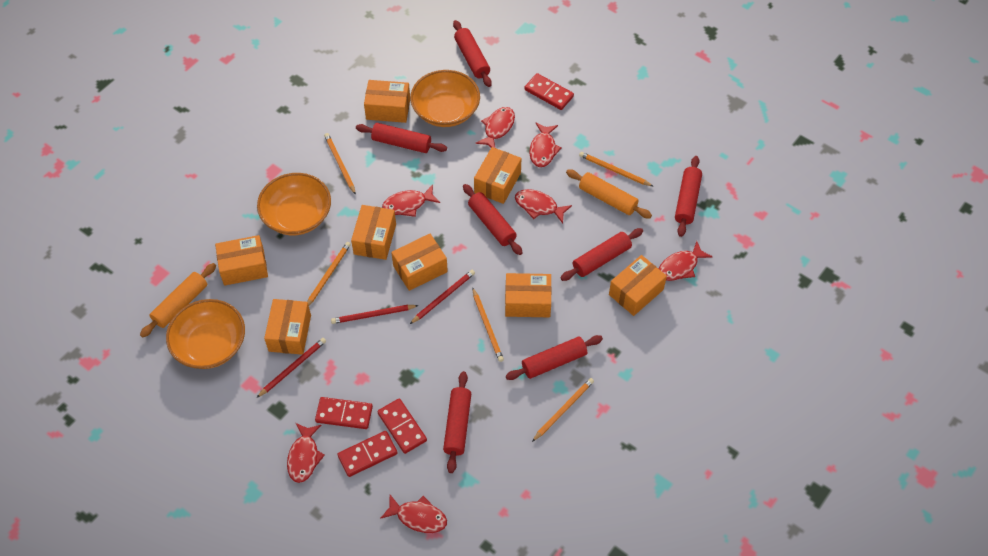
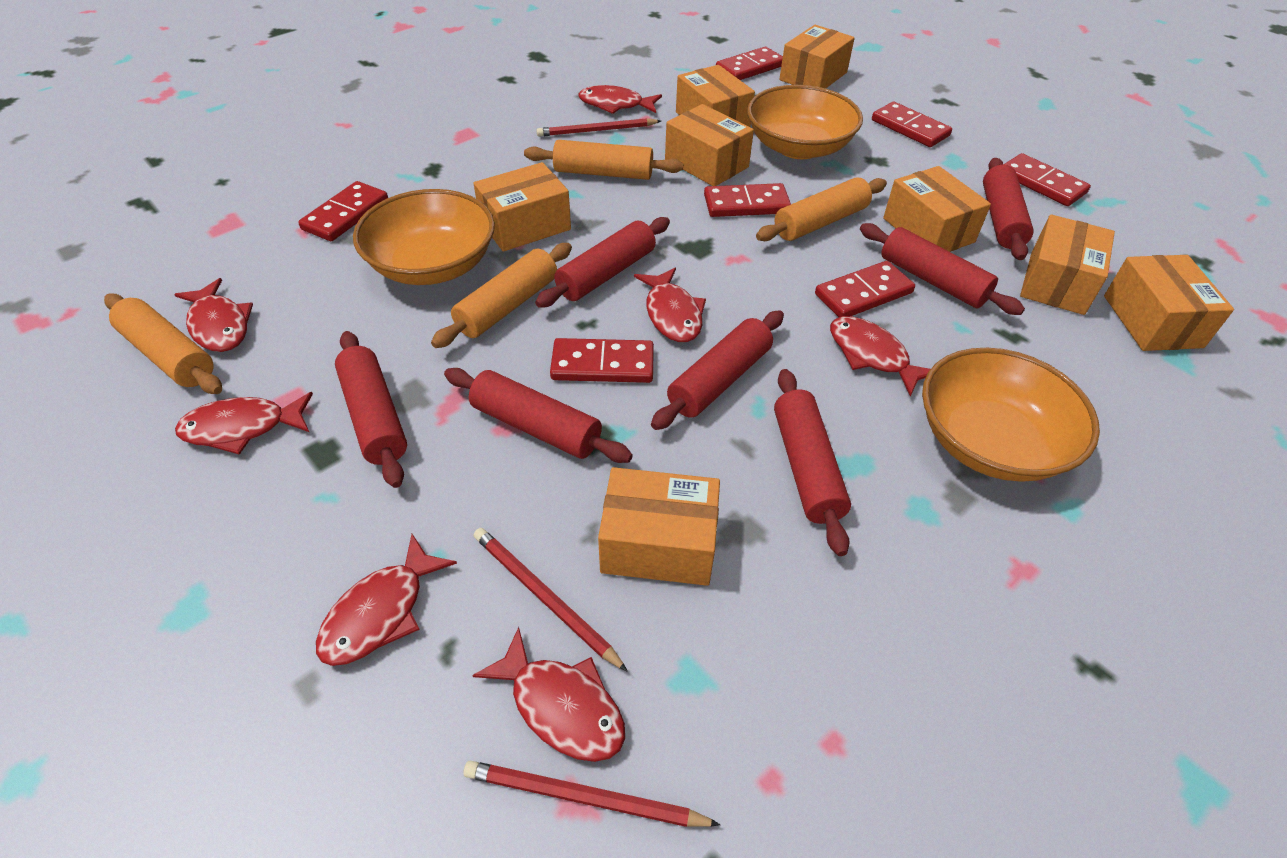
orange pencil: [307,242,351,305] [324,133,356,195] [473,288,504,362] [532,378,594,442] [579,152,653,186] = 5 -> none = 0
orange rolling pin: [140,263,216,337] [566,169,652,218] = 2 -> [104,293,222,394] [431,243,572,348] [524,140,683,180] [756,177,887,241] = 4
red domino: [315,397,373,429] [337,431,397,477] [377,398,427,454] [524,73,574,110] = 4 -> [298,181,388,241] [550,338,654,383] [704,183,791,217] [716,47,783,80] [815,261,915,317] [872,102,952,147] [1003,153,1091,206] = 7

